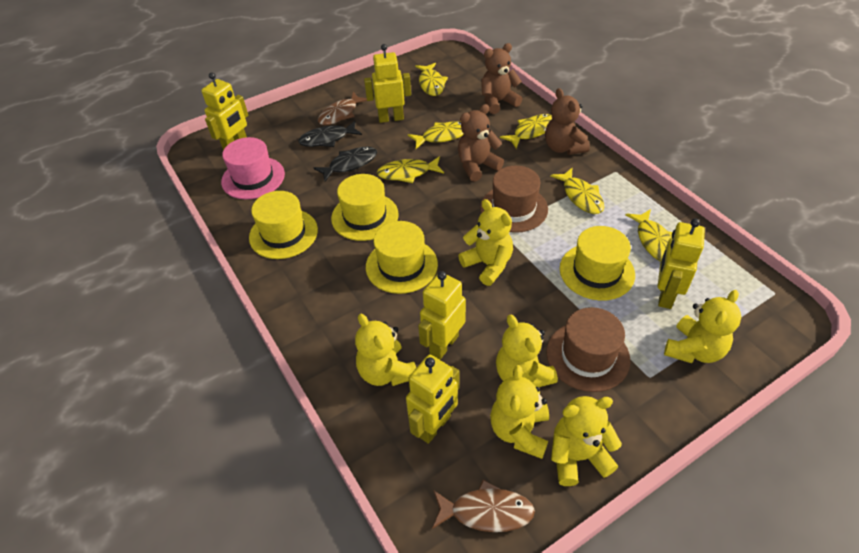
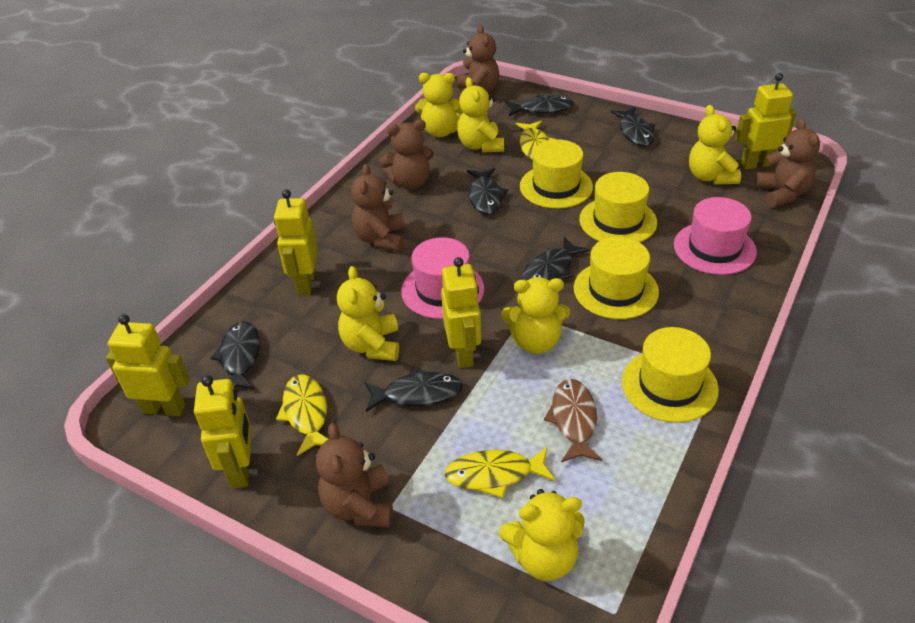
black fish: [298,121,362,147] [314,147,377,182] = 2 -> [211,321,260,390] [364,368,463,412] [467,168,508,215] [506,95,574,116] [521,237,590,281] [611,107,655,146] = 6
brown fish: [318,92,367,125] [432,480,535,532] = 2 -> [544,379,602,462] = 1
brown hat: [480,166,548,233] [547,307,631,392] = 2 -> none = 0
brown teddy bear: [458,104,504,182] [481,43,522,114] [545,88,590,155] = 3 -> [316,423,393,527] [351,164,405,251] [380,119,434,189] [457,25,499,93] [755,118,820,208] = 5
pink hat: [221,137,285,199] = 1 -> [401,237,484,319] [674,197,757,275] = 2
yellow fish: [377,156,444,183] [408,121,463,149] [415,63,448,96] [500,114,552,149] [550,168,604,214] [625,209,673,262] = 6 -> [276,374,328,456] [444,446,555,498] [516,121,555,160] = 3

